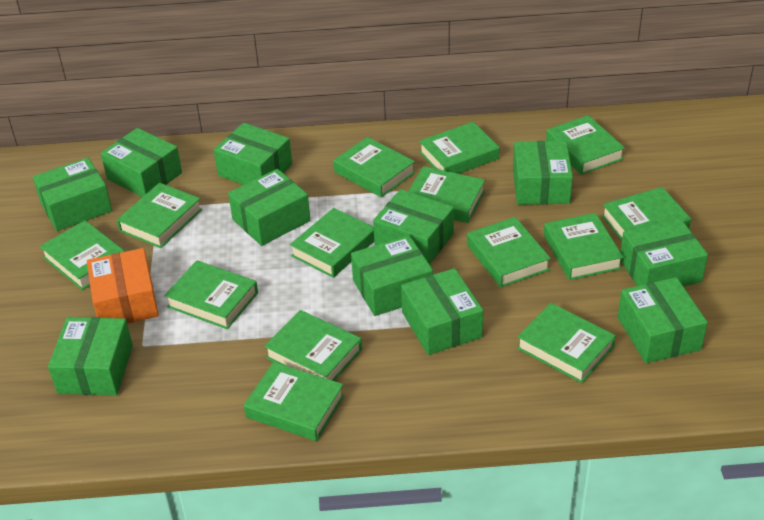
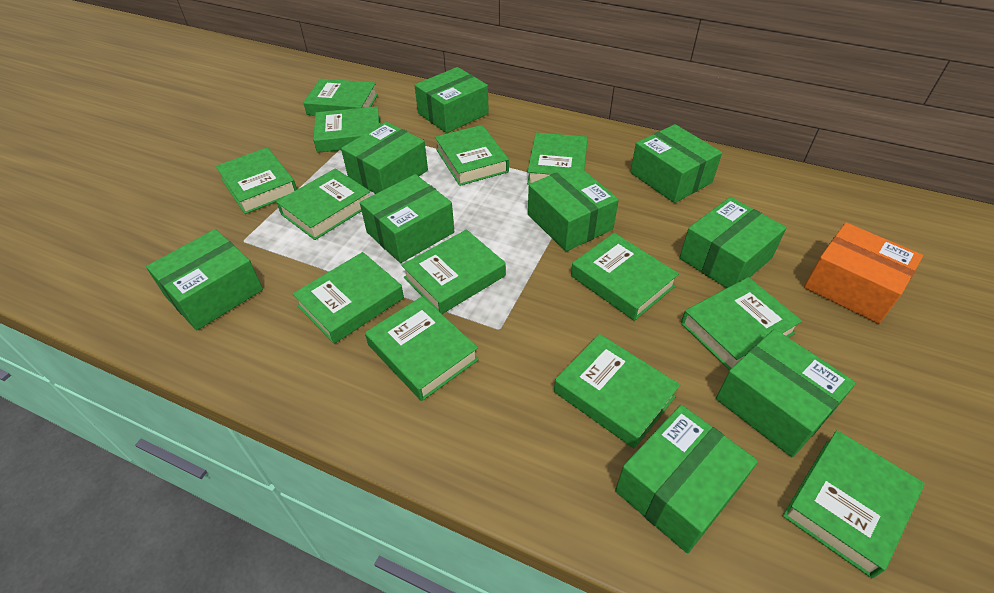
green book: [40,220,125,290] [117,183,202,248] [164,260,258,329] [244,362,344,441] [264,310,362,381] [290,208,374,278] [333,137,415,198] [408,166,485,223] [419,122,500,174] [467,217,551,287] [517,303,616,383] [544,213,623,280] [546,115,625,175] [602,187,691,240] = 14 -> [216,147,297,214] [276,168,370,240] [292,252,404,344] [303,79,378,116] [313,106,381,153] [365,296,479,401] [401,230,506,314] [435,125,509,186] [527,133,588,185] [554,334,680,448] [571,233,679,321] [681,277,802,370] [783,430,925,578] = 13
green box: [33,158,112,231] [48,317,133,396] [101,128,182,197] [214,123,292,185] [228,169,310,246] [351,235,433,316] [373,189,454,265] [401,268,483,355] [513,141,573,205] [618,277,708,363] [620,219,708,287] = 11 -> [146,229,263,330] [341,121,428,194] [360,174,454,263] [414,67,489,133] [528,165,619,252] [615,405,758,553] [630,124,722,203] [679,197,787,288] [716,329,856,457] = 9

